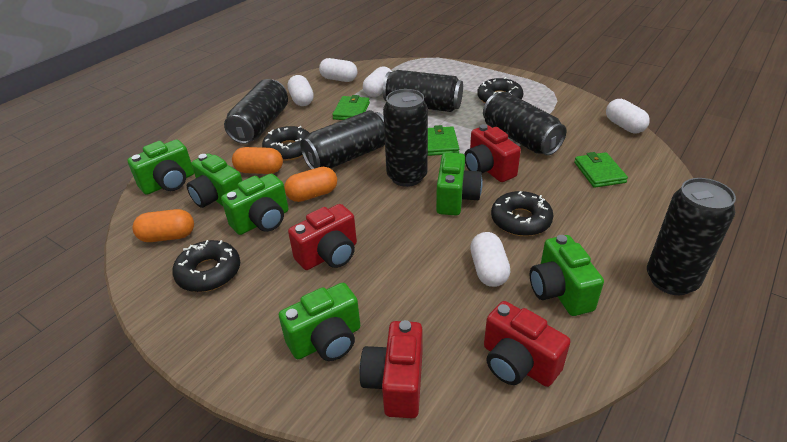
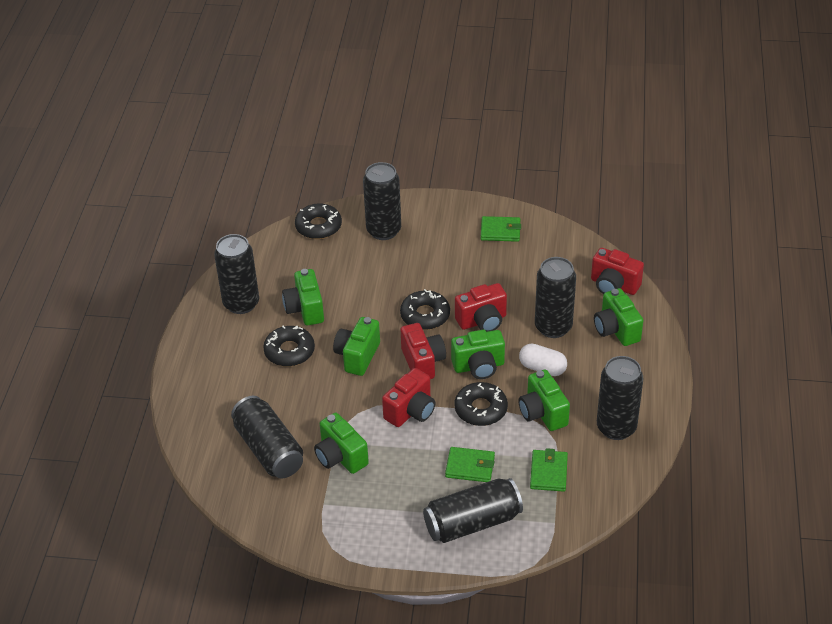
orange capsule: [132,209,194,242] [232,147,283,174] [284,167,337,202] = 3 -> none = 0
white capsule: [288,75,314,106] [319,58,357,82] [363,67,392,97] [470,232,510,287] [606,99,650,133] = 5 -> [519,343,567,376] = 1

